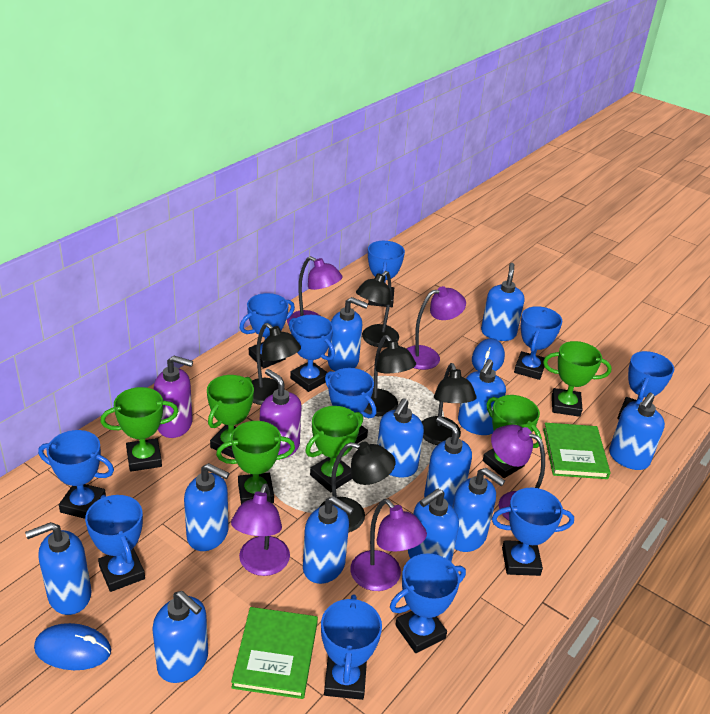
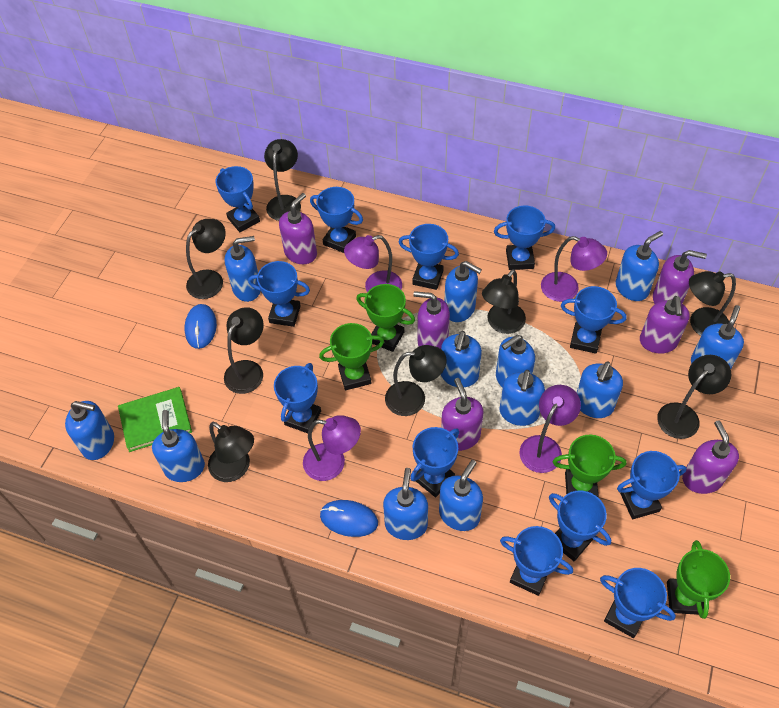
black lamp: [252,323,301,405] [320,441,396,532] [356,271,399,348] [364,335,416,416] [422,363,477,445] = 5 -> [186,219,226,299] [208,422,254,482] [224,307,264,394] [264,139,301,221] [385,345,446,416] [482,269,526,334] [657,355,731,439] [689,271,736,336] = 8
blue trophy: [38,430,114,519] [85,495,145,592] [240,293,295,369] [289,315,335,392] [321,594,382,700] [325,368,377,443] [368,241,405,307] [390,553,466,653] [492,488,574,576] [514,306,562,380] [618,351,674,419] = 11 -> [215,166,260,232] [248,261,310,327] [274,363,321,433] [310,187,363,253] [398,224,459,290] [410,427,459,497] [494,206,555,270] [500,526,573,596] [549,490,611,561] [561,286,627,354] [600,568,676,638] [617,451,687,519] = 12
green book: [231,607,318,699] [543,423,610,479] = 2 -> [118,387,192,452] = 1
green trophy: [100,387,179,472] [207,375,254,459] [216,421,295,504] [305,406,363,492] [483,395,542,478] [543,341,612,417] = 6 -> [319,323,384,390] [356,284,415,352] [553,435,626,497] [667,540,730,619] = 4
purple lamp: [231,483,290,576] [287,256,343,325] [350,499,427,591] [406,286,466,370] [491,425,545,521] = 5 -> [303,415,361,481] [344,235,402,292] [519,385,581,473] [541,236,607,302] = 4
purple soap dispenser: [154,355,193,438] [260,369,301,459] = 2 -> [279,193,317,264] [414,291,450,349] [441,378,484,451] [640,296,690,354] [653,250,707,304] [682,420,739,494] = 6

